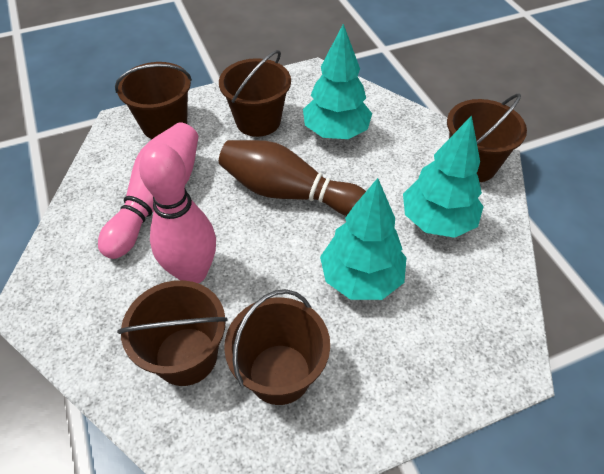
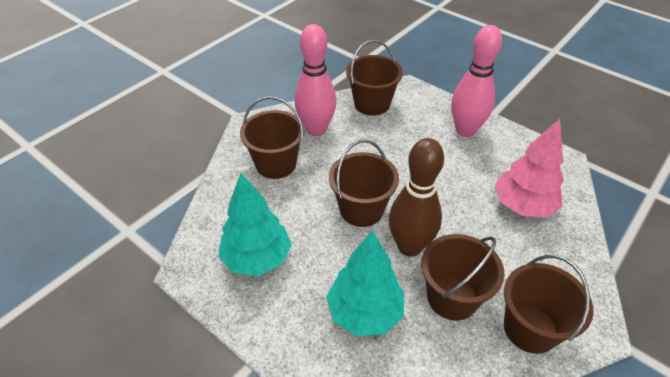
pink tree: none = 0 -> [495,119,564,218] = 1
turquoise tree: [303,24,372,139] [320,178,407,300] [403,115,484,238] = 3 -> [218,173,292,276] [326,230,404,336] = 2

